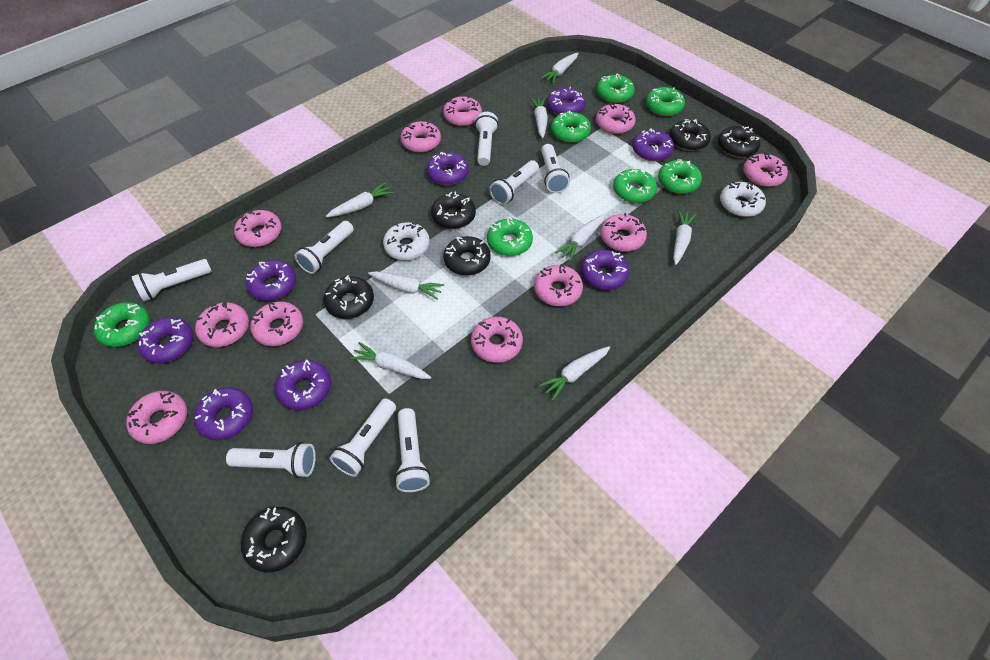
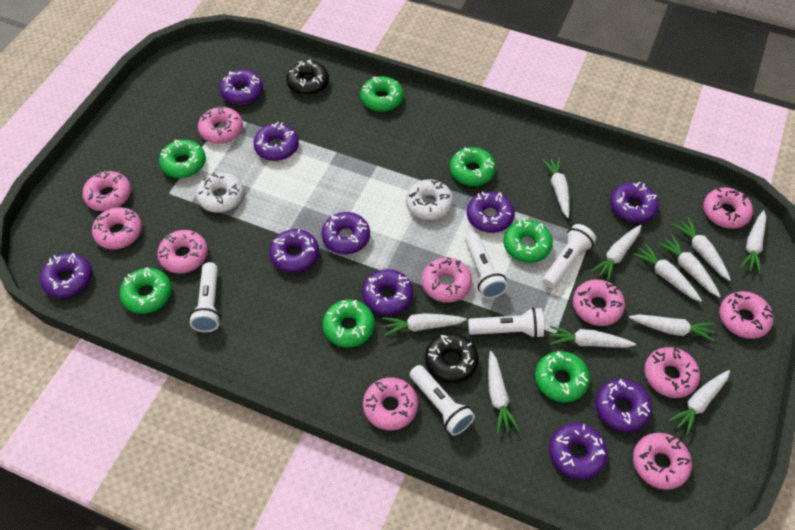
black donut: [241,507,307,573] [323,275,374,319] [431,192,476,229] [443,236,491,275] [669,119,711,151] [718,126,760,158] = 6 -> [286,60,329,95] [425,333,479,383] = 2
purple donut: [137,317,193,363] [194,387,253,440] [246,260,296,301] [275,360,331,410] [427,151,469,185] [547,87,586,115] [581,250,629,290] [632,128,674,161] = 8 -> [40,253,92,298] [220,70,263,104] [253,122,299,161] [269,229,319,273] [321,212,370,254] [362,269,413,315] [467,191,515,233] [549,423,607,479] [595,379,652,432] [610,182,659,223] = 10
white carrot: [326,183,394,217] [349,342,431,379] [368,271,444,300] [530,97,548,138] [539,346,610,401] [541,53,578,84] [555,214,605,262] [673,210,696,265] = 8 -> [382,313,467,336] [488,351,520,434] [542,157,570,218] [550,326,636,348] [591,225,642,282] [629,314,715,342] [632,243,702,302] [657,234,721,297] [668,370,730,436] [673,217,731,281] [740,210,766,274] = 11
white flashlight: [132,259,212,301] [226,442,316,478] [295,221,354,274] [330,398,396,477] [394,408,430,492] [475,112,499,166] [489,160,539,205] [541,144,570,193] = 8 -> [189,262,221,332] [410,365,475,436] [465,233,508,299] [468,307,544,338] [542,224,596,288] = 5

